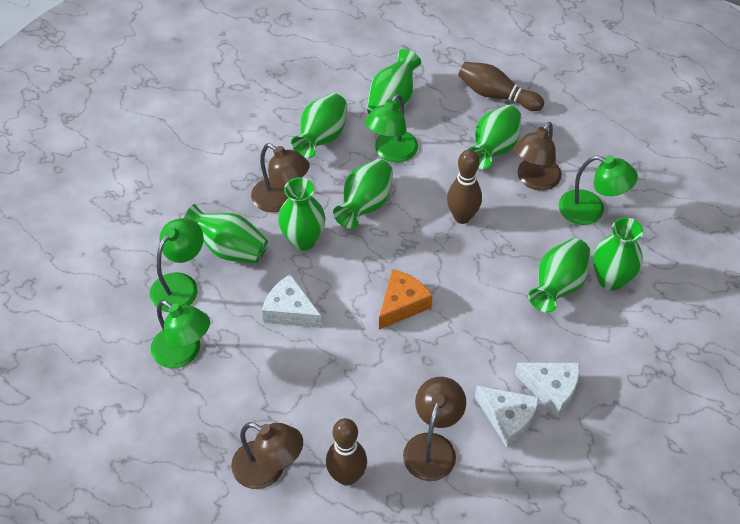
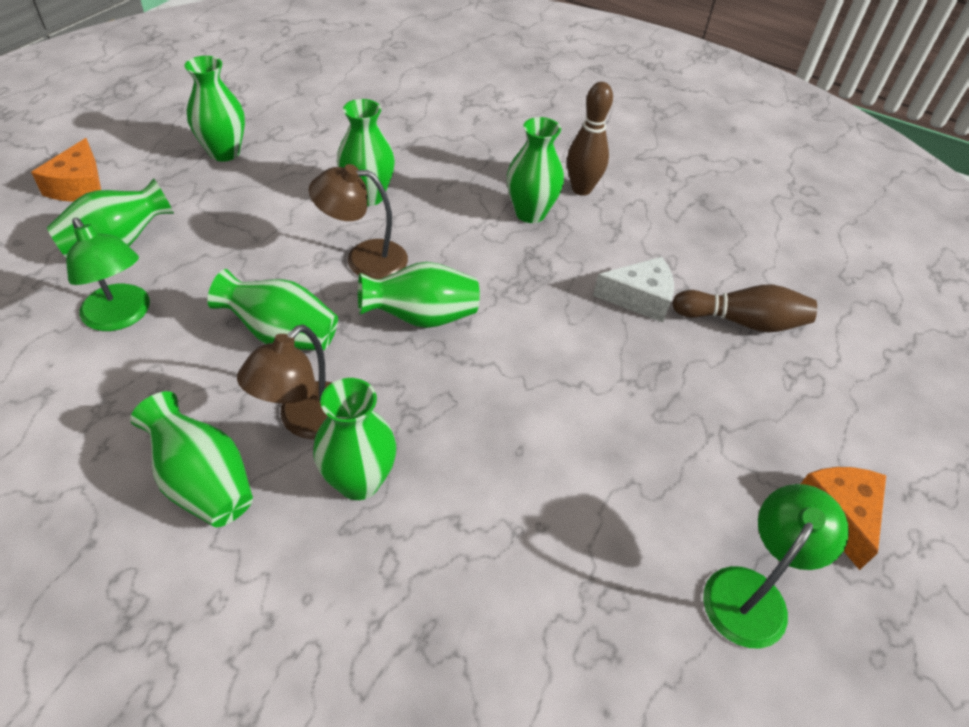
brown bowling pin: [326,418,367,486] [447,149,482,224] [458,62,544,111] = 3 -> [567,82,613,196] [672,284,817,333] = 2
brown lamp: [231,422,303,489] [251,143,310,212] [403,377,466,481] [514,122,562,191] = 4 -> [237,325,333,439] [309,164,408,279] = 2
green lamp: [150,218,204,312] [151,300,210,368] [365,94,418,162] [559,156,638,225] = 4 -> [66,218,150,331] [703,484,849,649] = 2
orange cheese: [379,269,432,330] = 1 -> [31,138,101,202] [801,467,886,570] = 2
white cheese: [262,274,322,328] [475,386,539,448] [515,363,580,417] = 3 -> [593,257,674,323] = 1

